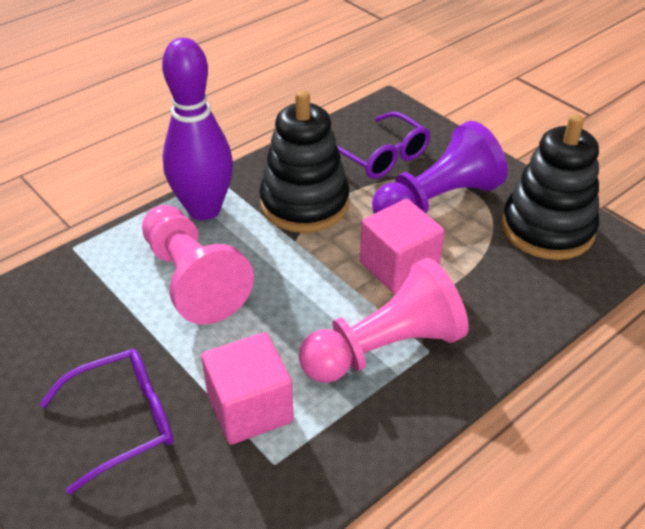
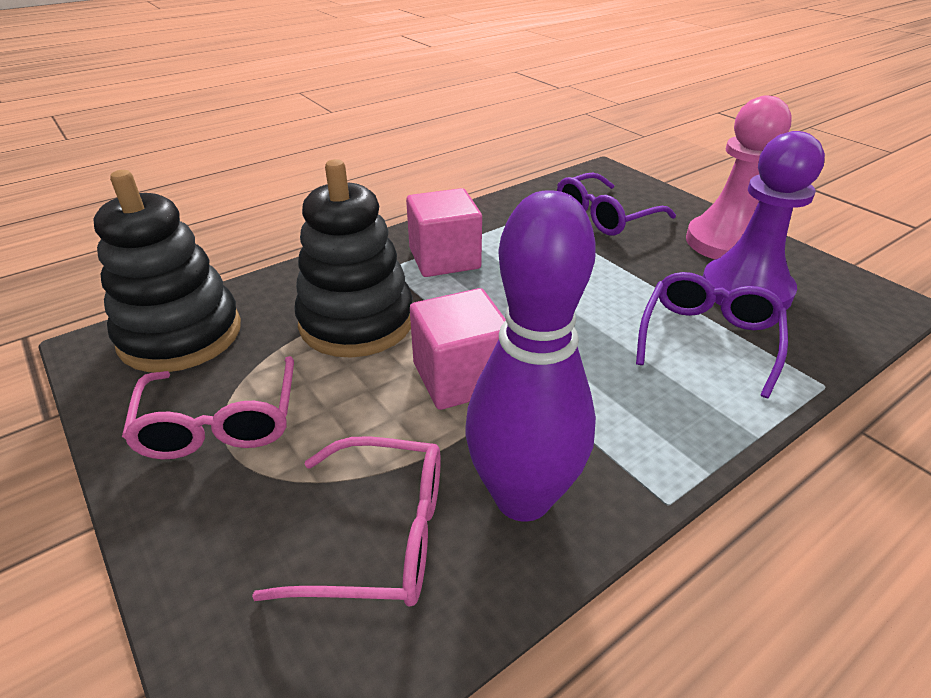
pink glasses: none = 0 -> [122,356,294,459] [252,436,441,607] = 2
pink pawn: [142,205,254,325] [299,258,468,383] = 2 -> [686,96,792,260] = 1

